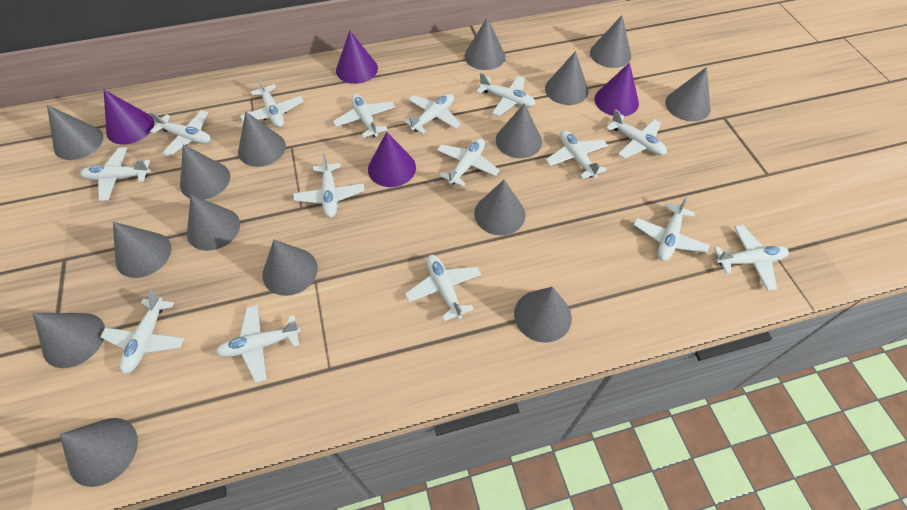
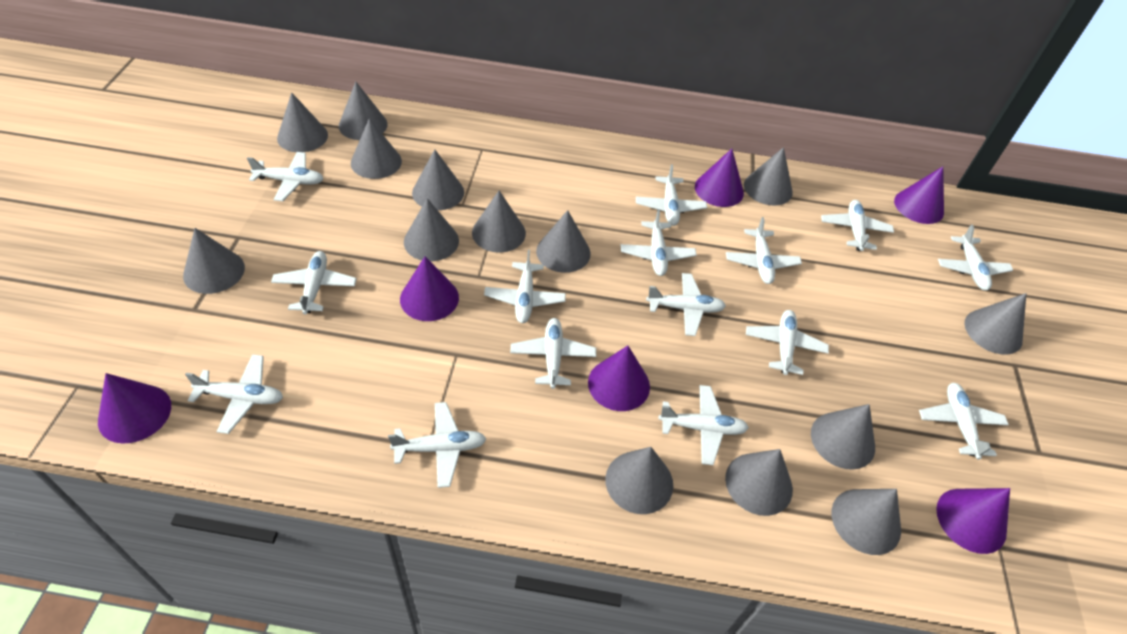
grey cone: [33,313,105,368] [47,105,103,160] [60,418,138,487] [113,222,171,278] [180,144,230,200] [187,195,240,251] [238,111,286,167] [262,240,318,296] [464,17,506,70] [474,180,525,235] [496,103,542,158] [514,287,572,343] [545,51,588,105] [590,15,631,68] [665,67,711,121] = 15 -> [183,228,245,294] [277,92,328,152] [339,82,388,140] [351,118,402,179] [404,198,459,261] [412,149,464,210] [472,191,526,253] [536,210,591,273] [605,447,673,514] [725,449,793,516] [744,147,793,205] [811,404,875,470] [832,489,901,555] [964,293,1026,355] = 14
purple cone: [104,90,154,144] [336,30,378,84] [368,132,416,187] [595,62,639,117] = 4 -> [98,373,171,444] [400,257,459,321] [588,346,650,411] [695,149,744,207] [894,167,944,224] [936,488,1010,554] = 6

